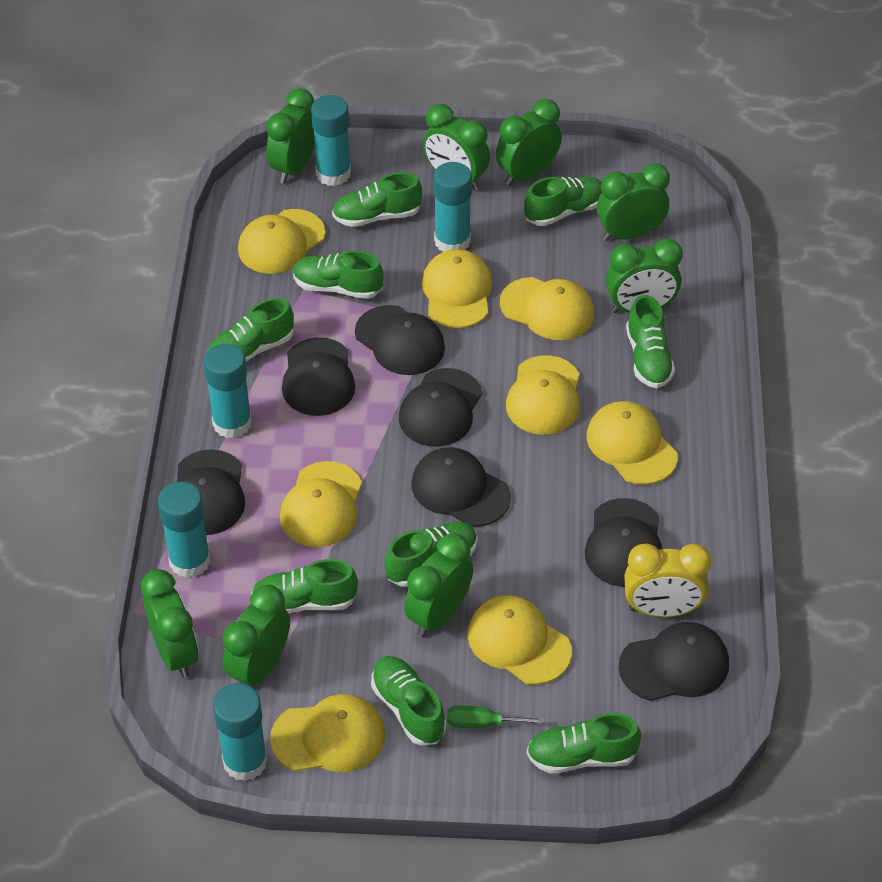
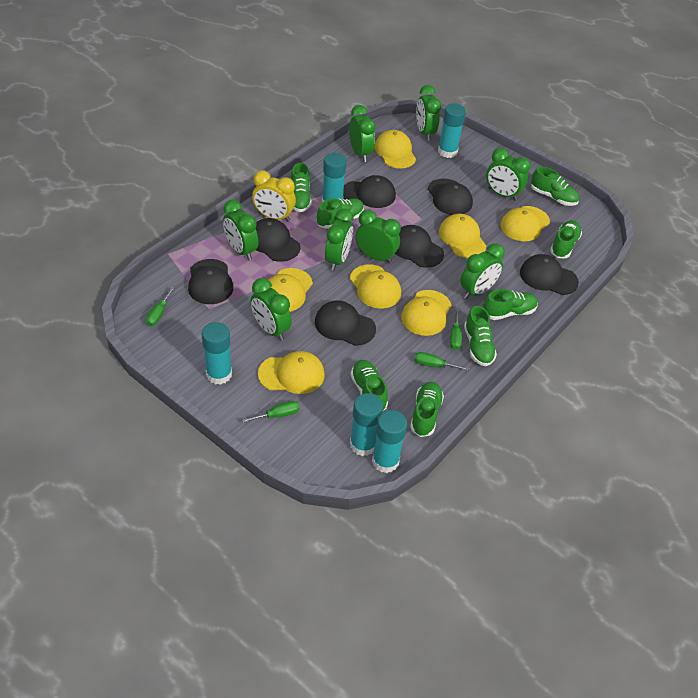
green screwdriver: [447,705,544,728] = 1 -> [146,287,175,326] [242,401,300,423] [414,352,469,371] [450,308,462,350] = 4
green shoe: [208,298,294,362] [251,559,358,613] [293,250,383,299] [332,172,422,227] [371,656,446,745] [385,522,478,587] [524,177,602,226] [527,713,641,773] [626,295,675,388] = 9 -> [291,163,312,212] [317,199,364,229] [350,360,388,411] [410,382,444,437] [464,306,497,366] [483,289,538,320] [531,167,579,206] [550,220,582,258] = 8
yellow cap: [238,209,325,274] [270,694,385,772] [280,461,362,547] [422,249,492,328] [468,595,572,685] [500,277,594,340] [506,355,580,435] [587,401,678,485] = 8 -> [258,351,325,394] [268,268,313,312] [350,264,401,309] [374,130,416,169] [401,290,452,336] [439,214,486,258] [501,206,550,241] = 7

